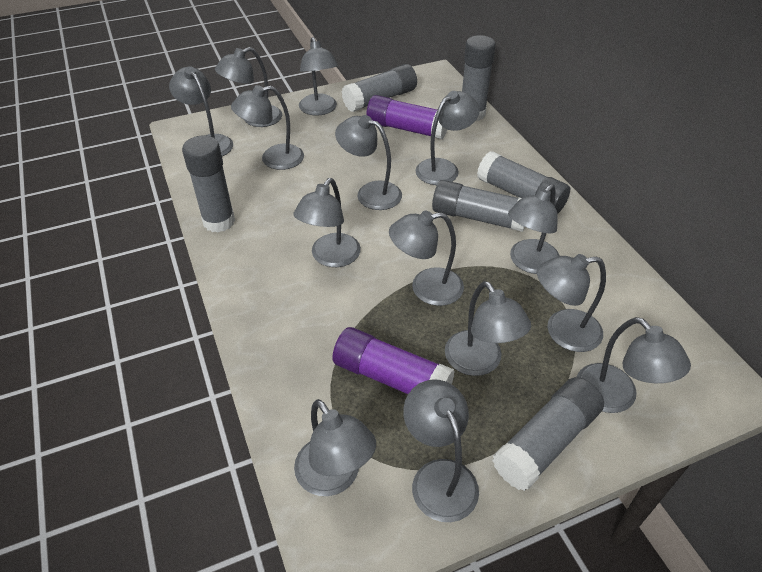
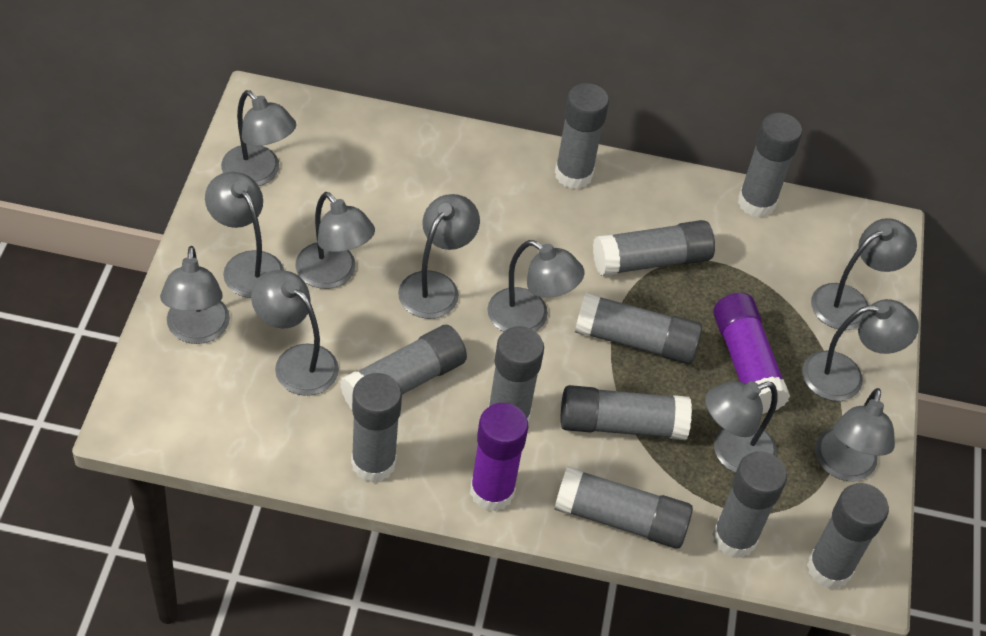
grey glue stick: [182,136,235,233] [342,64,417,112] [432,180,525,232] [462,35,496,121] [477,151,570,214] [492,377,604,491] = 6 -> [340,325,467,409] [351,373,402,483] [488,326,544,424] [554,466,693,549] [555,83,609,189] [560,385,692,440] [575,293,702,364] [593,220,715,276] [712,451,787,558] [738,113,802,218] [807,483,889,589] = 11
grey lamp: [169,66,233,157] [215,47,282,127] [231,85,304,170] [293,178,361,267] [294,399,376,496] [299,37,338,116] [335,115,402,210] [389,211,464,306] [403,379,479,522] [415,91,480,185] [445,281,531,376] [508,184,560,274] [537,254,606,352] [577,317,691,413] = 14 -> [160,246,230,344] [205,172,284,298] [221,90,296,186] [251,270,339,396] [295,192,375,289] [398,194,480,319] [487,240,584,332] [705,381,778,473] [802,299,919,401] [811,218,917,330] [815,388,895,481] = 11

